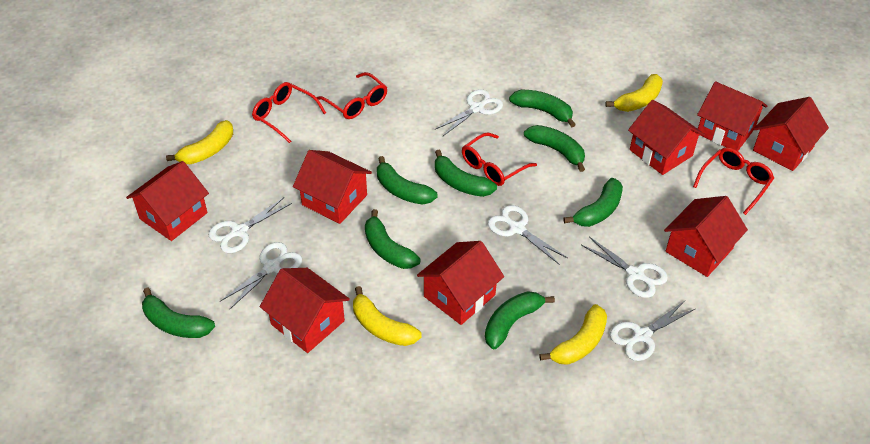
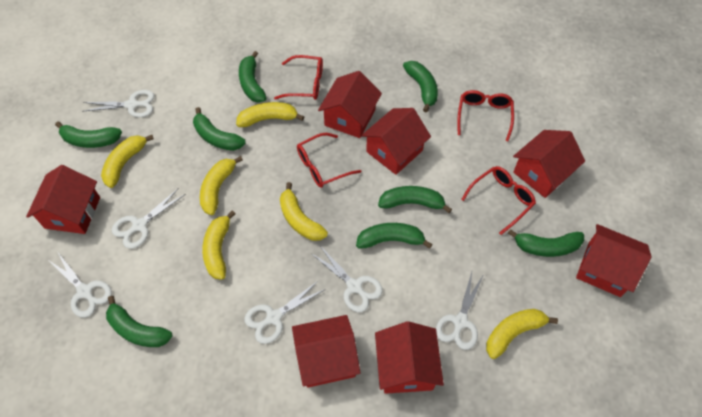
red house: [126,161,209,241] [260,268,350,353] [293,150,372,224] [417,241,504,325] [628,100,705,175] [664,196,748,277] [697,81,767,151] [753,97,829,171] = 8 -> [26,165,100,234] [292,315,361,388] [318,71,382,138] [361,108,431,175] [375,321,444,394] [513,130,585,198] [576,224,652,297] = 7
yellow banana: [166,120,233,164] [353,286,422,346] [539,304,607,365] [605,74,663,112] = 4 -> [101,135,154,188] [200,156,243,215] [202,210,236,280] [236,102,304,127] [280,182,328,241] [486,309,558,359] = 6

